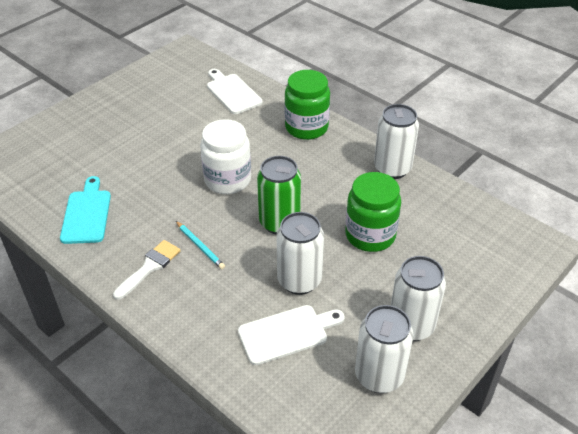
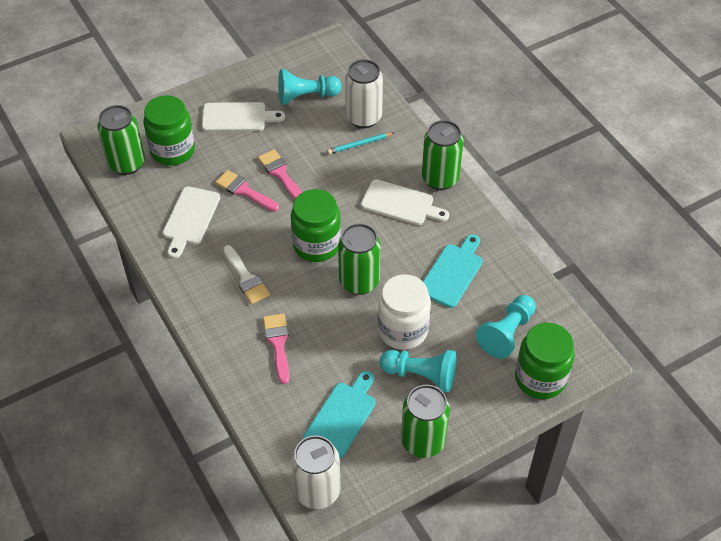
green can: [257,156,301,235] = 1 -> [98,105,145,175] [338,223,381,295] [401,385,450,458] [422,120,464,190] = 4
green jar: [285,70,330,140] [345,172,401,252] = 2 -> [143,95,195,166] [291,189,341,262] [515,323,575,399] = 3
pink brush: none = 0 -> [215,170,279,212] [258,149,302,200] [263,313,289,384] = 3
turquoise cutting board: [60,176,111,244] = 1 -> [304,371,375,458] [423,234,483,308] = 2
turquoise pawn: none = 0 -> [278,69,342,105] [379,350,456,392] [476,295,536,359] = 3
white can: [276,212,324,295] [355,305,413,393] [374,104,419,179] [391,256,446,341] = 4 -> [291,435,341,509] [345,59,383,128] = 2
white cutting board: [207,69,263,114] [238,305,345,365] = 2 -> [163,186,220,259] [202,102,285,132] [361,179,449,225] = 3

